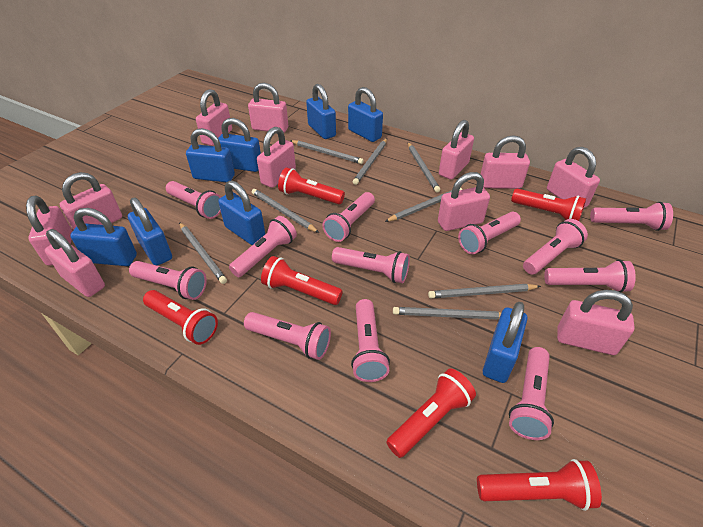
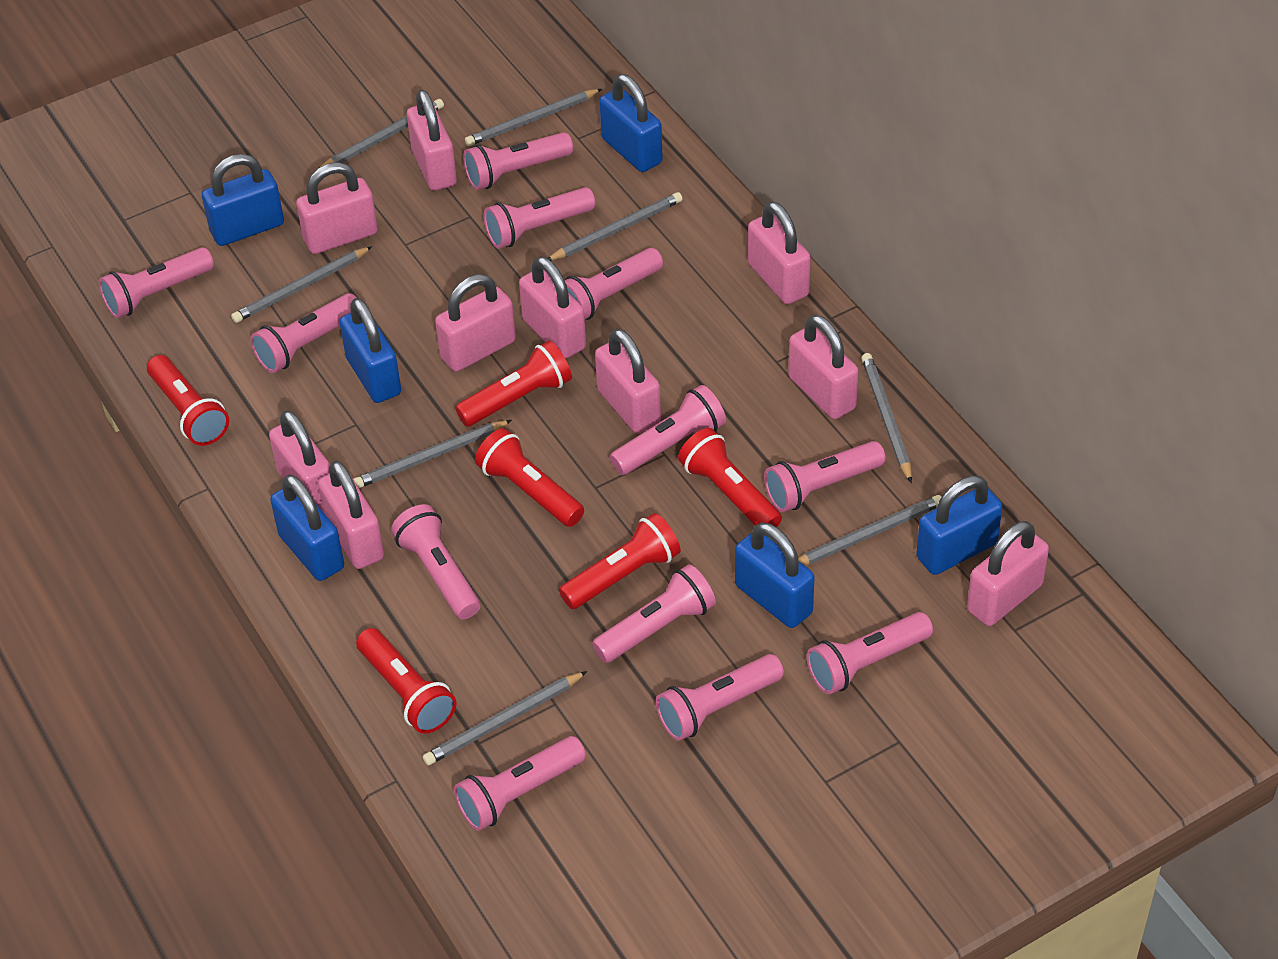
blue padlock: [70,208,137,266] [128,197,172,266] [186,128,235,182] [218,118,261,172] [218,180,265,245] [306,84,336,139] [348,87,383,142] [483,302,527,383] = 8 -> [202,154,284,246] [270,475,344,581] [340,298,401,403] [599,74,663,172] [735,523,815,628] [916,476,1003,575] = 6
pink padlock: [26,195,72,266] [45,229,105,297] [60,172,122,230] [196,89,232,146] [248,83,288,133] [257,127,296,188] [438,172,490,231] [439,120,474,180] [481,135,530,189] [547,147,600,208] [557,290,635,355] = 11 -> [269,410,330,513] [296,162,378,254] [318,461,384,569] [407,90,457,191] [435,274,516,372] [519,257,586,359] [595,329,661,434] [748,202,811,304] [788,315,859,419] [967,521,1049,626] = 10

